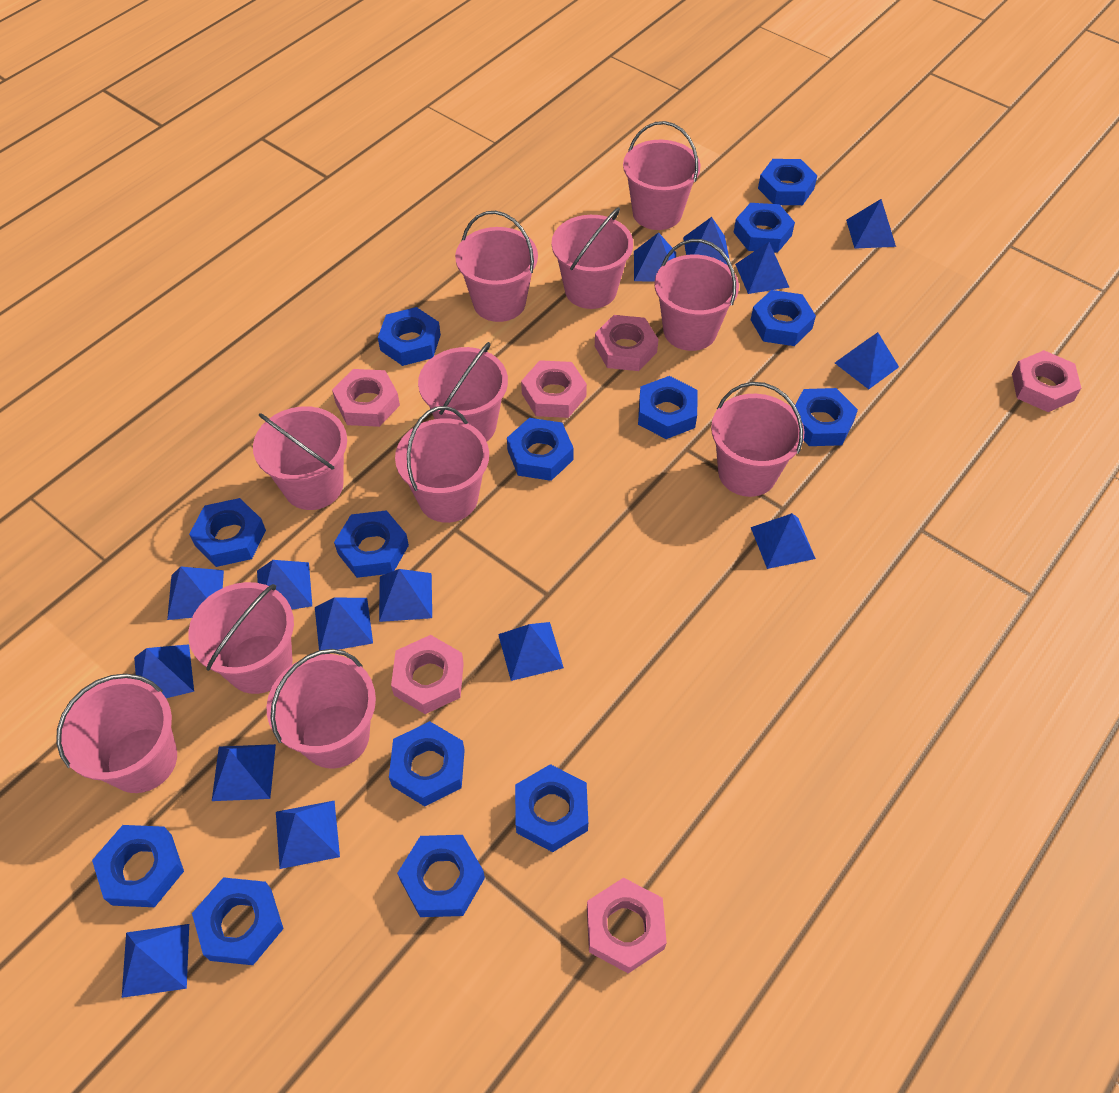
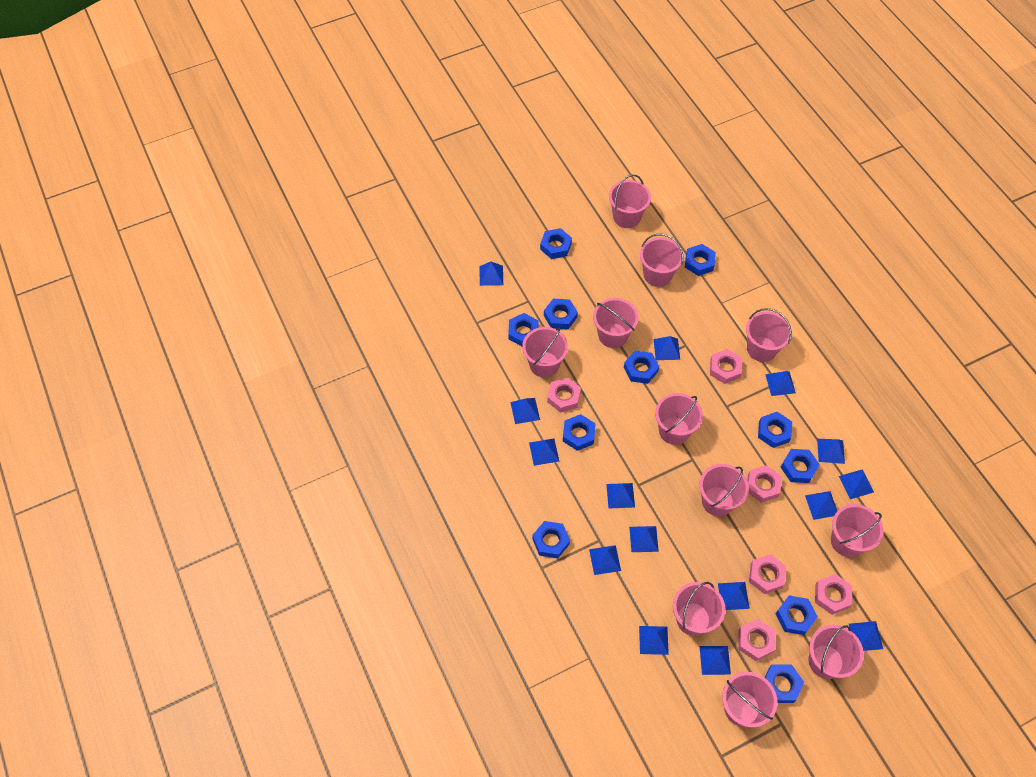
blue nut: [92,825,184,907] [189,498,266,567] [192,877,284,965] [334,510,409,578] [378,307,441,366] [389,721,465,806] [397,835,485,917] [507,418,574,481] [515,764,588,852] [638,376,698,439] [734,203,795,253] [751,290,816,346] [758,159,817,205] [795,388,858,446] = 14 -> [508,313,539,346] [532,521,570,558] [540,228,572,259] [544,299,578,329] [563,414,596,451] [624,351,659,384] [685,244,716,276] [758,412,792,448] [765,665,804,703] [775,596,818,635] [781,449,820,483] = 11

